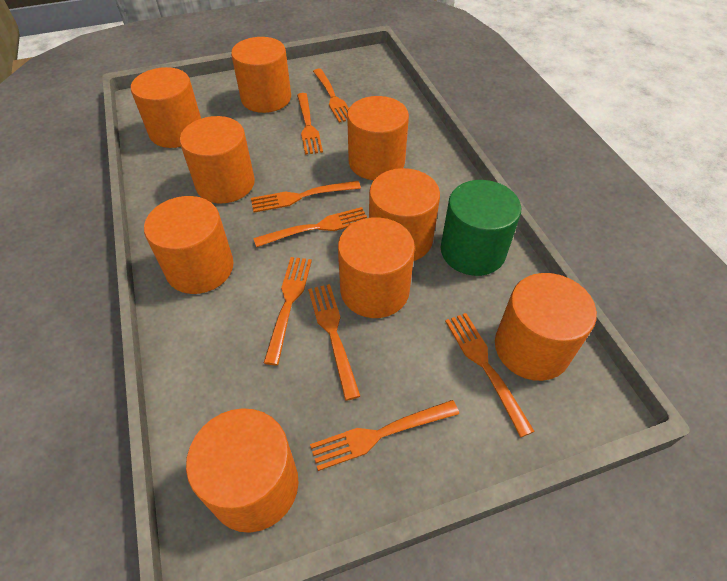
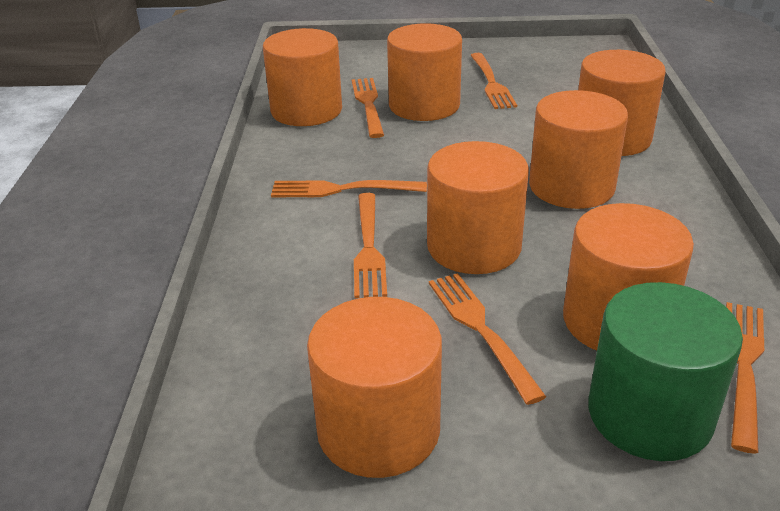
orange cylinder: [131,67,201,148] [144,196,234,294] [180,116,255,203] [186,408,299,533] [231,37,291,113] [338,217,415,318] [347,96,409,180] [369,168,440,261] [495,273,597,381] = 9 -> [263,28,342,126] [307,297,442,478] [387,23,462,121] [427,141,529,274] [529,90,628,209] [563,203,694,351] [578,50,666,156] = 7
orange fork: [251,181,361,213] [253,207,367,247] [264,257,312,365] [297,93,323,155] [308,284,360,401] [310,400,459,471] [313,69,349,123] [445,313,535,437] = 8 -> [271,180,427,197] [352,78,384,138] [354,193,387,298] [429,273,546,405] [470,53,517,109] [726,302,764,454] = 6

